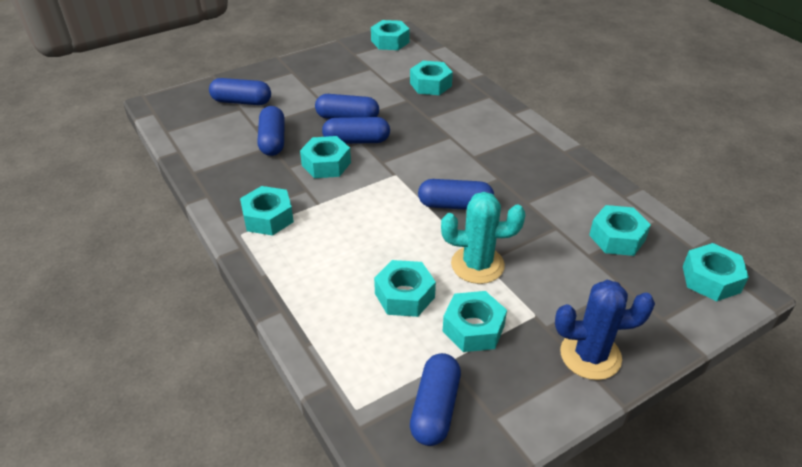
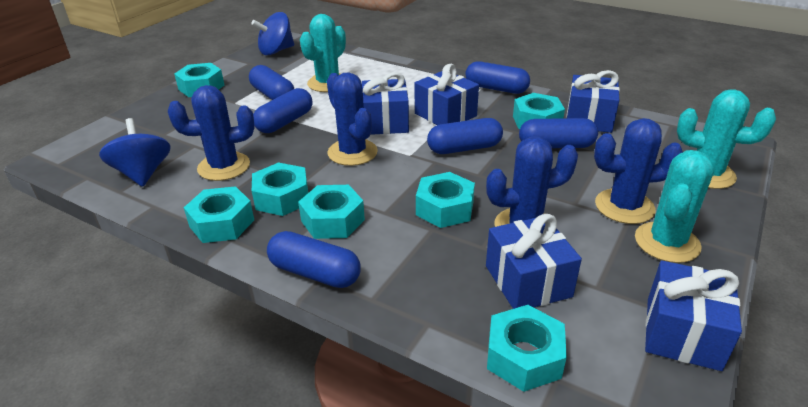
blue cactus: [555,280,655,380] = 1 -> [168,85,254,181] [327,72,378,166] [486,137,578,227] [594,118,683,224] = 4
blue gift: none = 0 -> [362,72,409,135] [415,64,479,125] [486,214,582,309] [566,70,620,133] [645,260,742,371] = 5
blue spinning top: none = 0 -> [99,118,171,187] [251,12,294,55] = 2
turquoise cactus: [441,192,525,284] = 1 -> [300,14,346,92] [635,150,714,263] [677,89,776,189] = 3
turquoise nut: [240,186,294,236] [300,136,351,178] [371,20,410,50] [374,260,436,317] [410,61,453,95] [442,291,507,352] [589,205,651,256] [683,243,749,301] = 8 -> [174,63,224,97] [184,186,254,243] [252,162,308,216] [298,185,365,239] [416,172,475,228] [487,305,567,392] [513,93,565,129] = 7

